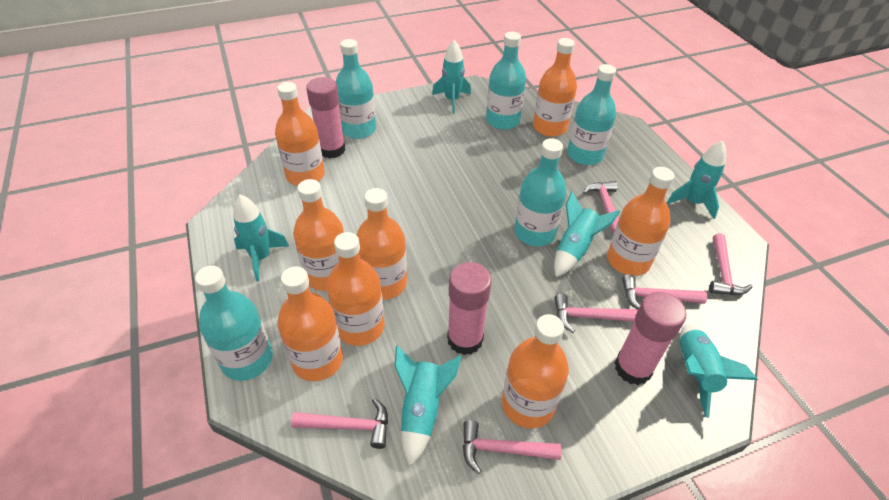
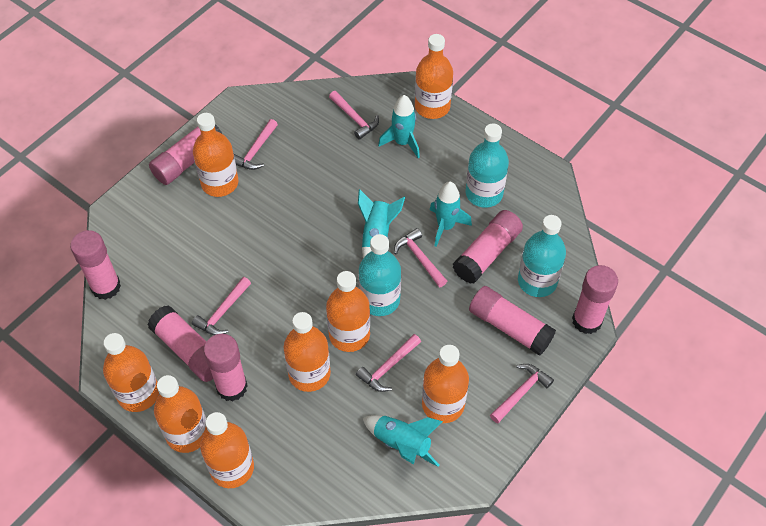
pink glue stick: [306,77,345,158] [447,262,492,355] [614,292,687,385] = 3 -> [70,230,121,300] [147,305,213,382] [149,124,222,185] [204,334,248,402] [453,210,523,284] [469,286,556,356] [572,265,618,334] = 7
turquoise bottle: [195,266,273,381] [336,39,376,139] [486,32,526,130] [514,138,567,246] [567,64,616,165] = 5 -> [359,234,401,316] [466,123,509,208] [518,215,566,297] = 3
turquoise rocket: [233,195,289,281] [395,346,462,466] [432,40,471,114] [554,191,620,277] [667,141,726,219] [680,324,758,418] = 6 -> [358,189,405,258] [363,415,443,467] [378,95,420,158] [430,181,472,247] = 4

